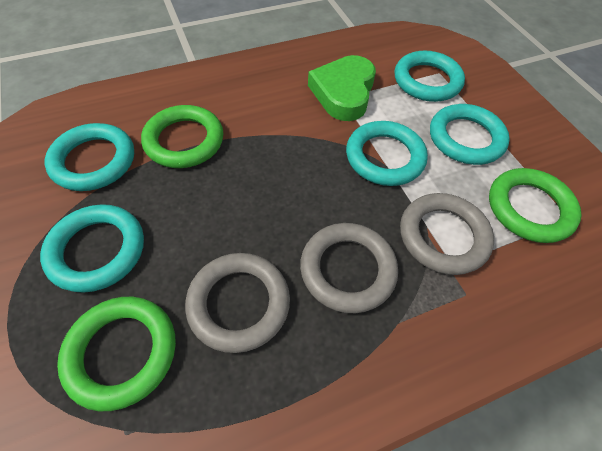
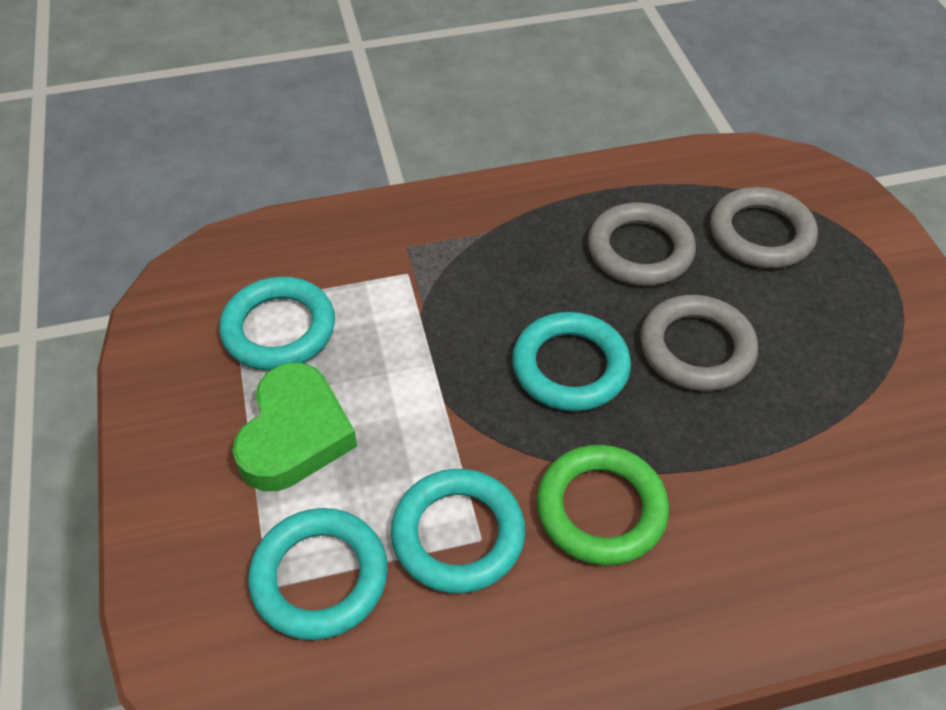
green ring: [57,297,176,411] [141,105,224,168] [489,168,582,243] = 3 -> [536,445,669,566] = 1
turquoise ring: [40,204,144,293] [44,123,134,191] [346,121,428,186] [395,50,465,102] [430,104,510,165] = 5 -> [219,277,335,371] [248,508,388,640] [391,469,525,594] [512,312,631,411] = 4

